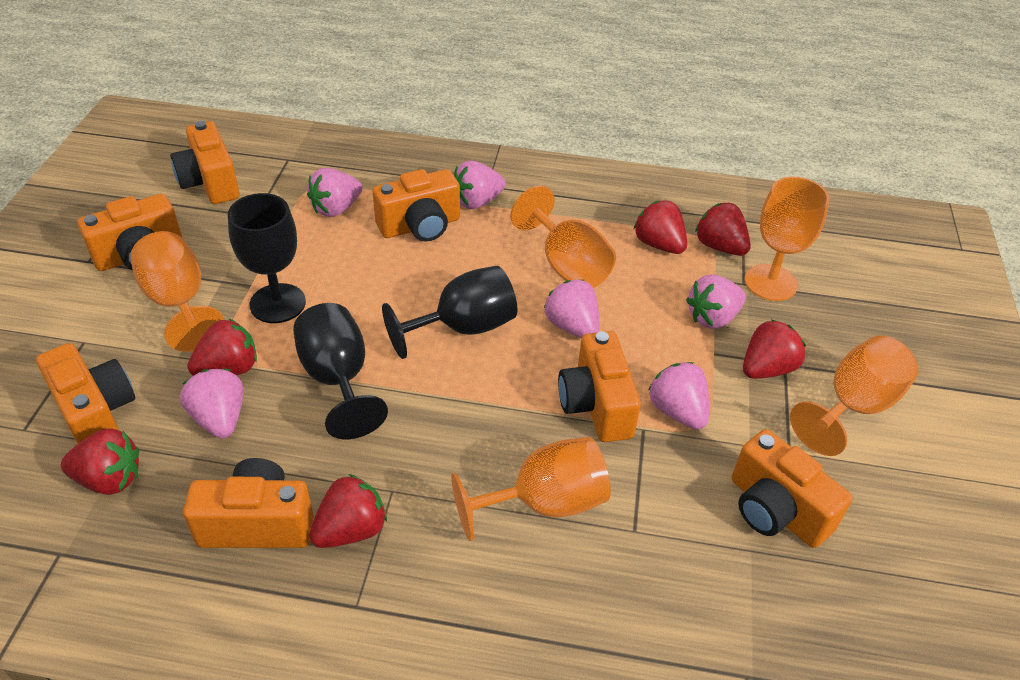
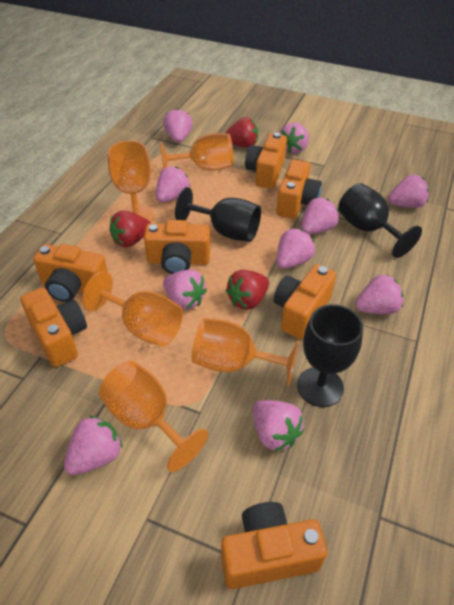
pink strawberry: [180,369,244,439] [307,168,362,217] [454,160,506,209] [544,280,599,338] [648,362,709,430] [686,274,746,329] = 6 -> [64,416,123,475] [156,166,191,202] [163,109,193,143] [163,269,207,310] [253,400,304,451] [276,229,315,269] [280,123,309,154] [301,198,339,234] [355,275,404,314] [388,174,429,208] = 10
red strawberry: [61,428,139,495] [187,319,257,376] [309,474,387,548] [634,200,687,254] [695,203,751,256] [743,320,806,379] = 6 -> [110,211,151,248] [225,117,258,148] [226,270,269,310] = 3

